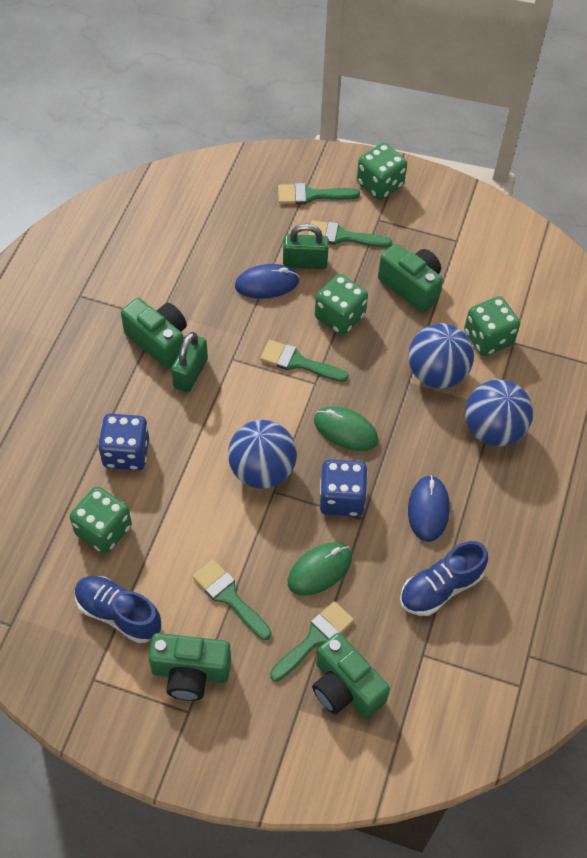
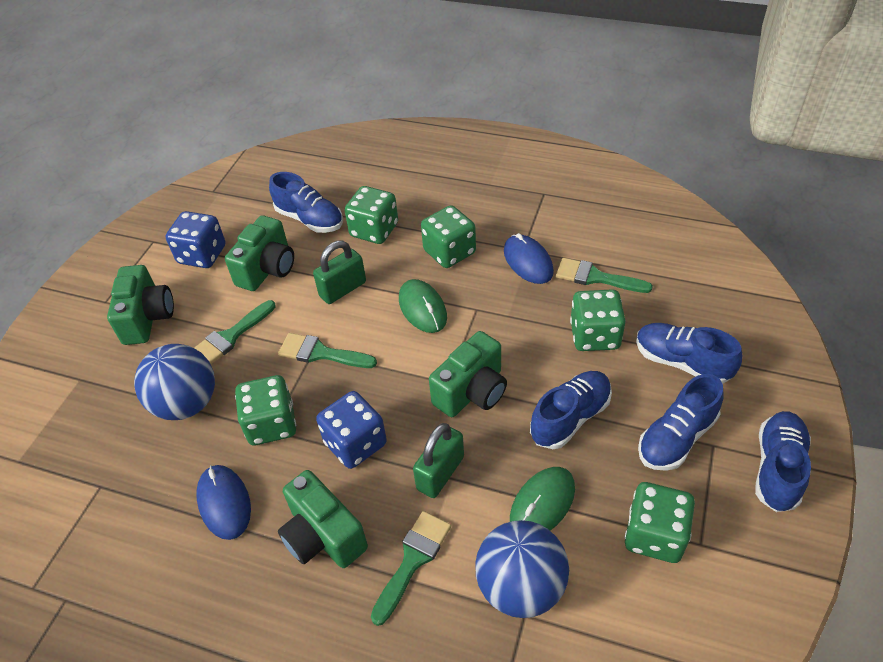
blue ball: [228,420,297,489] [408,323,474,388] [465,379,533,447] = 3 -> [134,344,215,420] [475,520,569,618] = 2
blue shoe: [75,576,161,643] [400,541,488,616] = 2 -> [269,172,343,233] [530,371,612,449] [636,323,742,384] [638,374,724,471] [755,411,811,512] = 5
green brush: [193,560,272,640] [260,340,349,382] [270,601,354,682] [278,183,360,205] [308,220,392,248] = 5 -> [194,300,276,364] [278,333,377,368] [371,511,451,626] [556,258,653,293] = 4
green dice: [70,487,132,554] [315,274,368,335] [357,143,407,200] [464,296,520,356] = 4 -> [235,375,296,445] [344,186,398,244] [421,205,476,268] [570,289,626,351] [624,482,695,563] = 5

